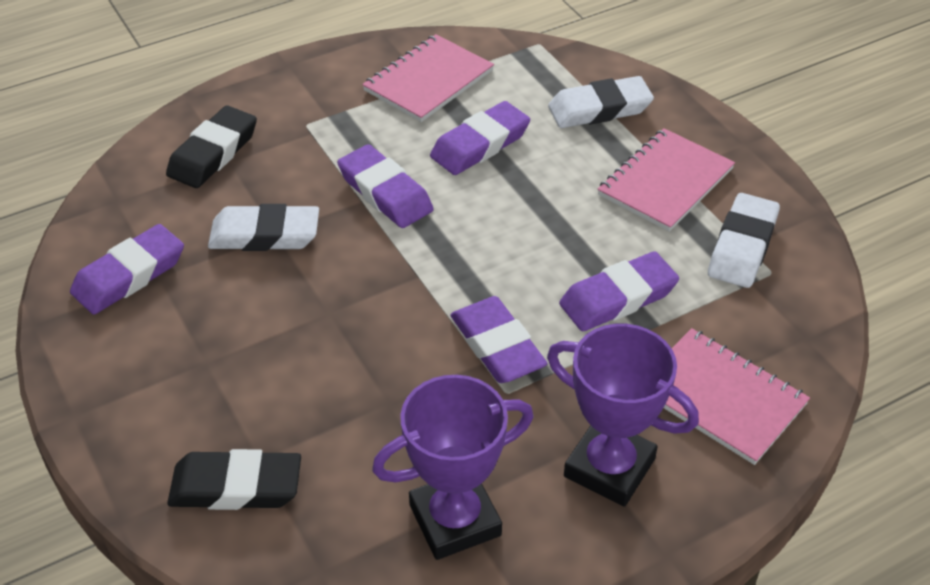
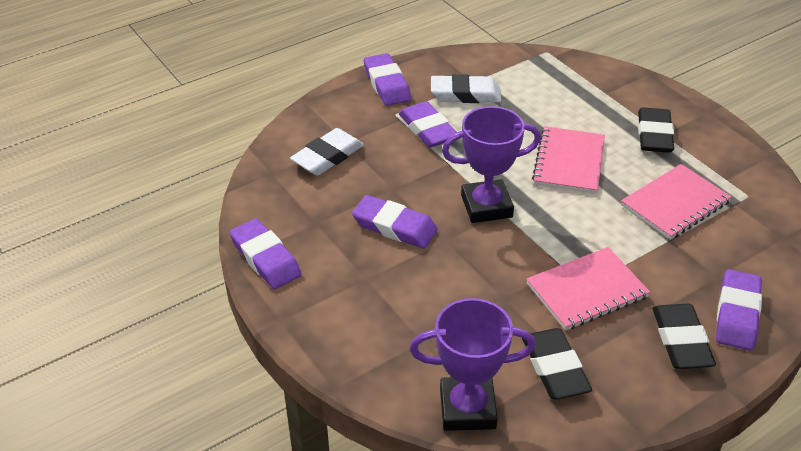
black eraser: [166,105,257,188] [167,449,301,510] = 2 -> [522,328,592,399] [638,107,674,153] [652,304,716,369] = 3
white eraser: [208,204,319,251] [548,76,654,128] [708,193,780,288] = 3 -> [290,128,364,175] [431,74,501,103] = 2

